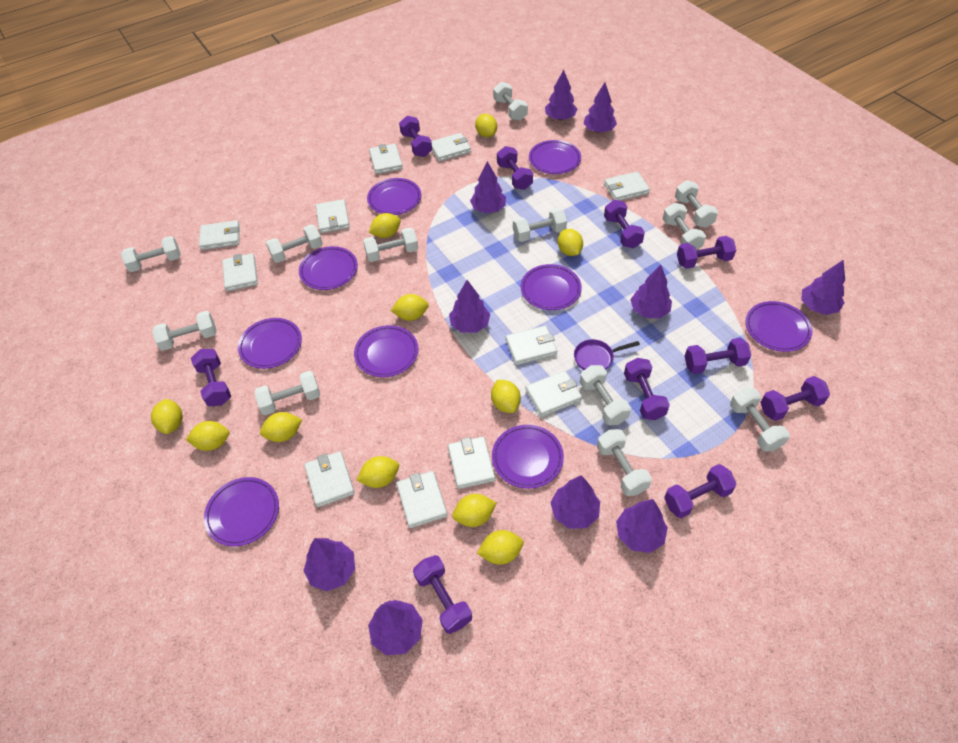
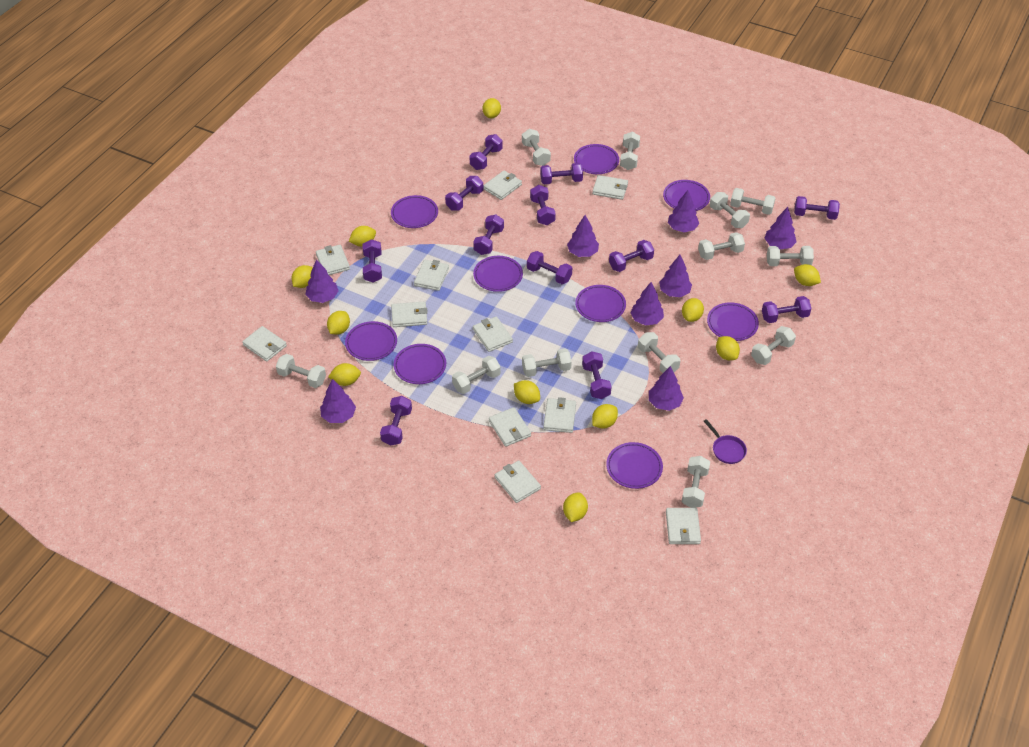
purple dumbbell: [191,349,231,406] [399,116,432,157] [413,555,472,634] [497,146,533,190] [604,200,645,248] [624,358,670,420] [664,464,736,518] [677,236,736,269] [685,338,751,374] [760,376,830,421] = 10 -> [363,239,382,283] [380,396,412,446] [445,176,483,211] [469,134,503,170] [473,214,504,255] [527,251,572,284] [530,185,556,225] [540,163,583,184] [582,351,612,399] [609,240,654,272] [762,296,811,323] [794,196,840,220] = 12
purple tree: [303,538,355,591] [368,600,423,656] [449,280,490,333] [470,161,506,213] [545,70,577,120] [550,476,600,529] [583,82,617,133] [616,499,668,553] [630,265,672,318] [801,260,845,315] = 10 -> [305,259,338,303] [320,379,356,423] [567,215,599,257] [630,282,664,325] [649,366,684,411] [659,255,692,297] [668,190,699,232] [765,207,797,249] = 8

